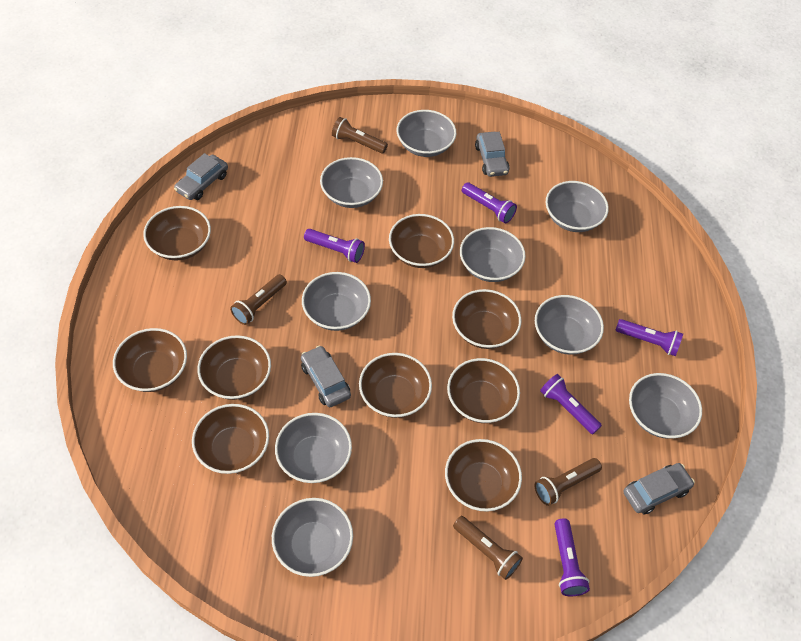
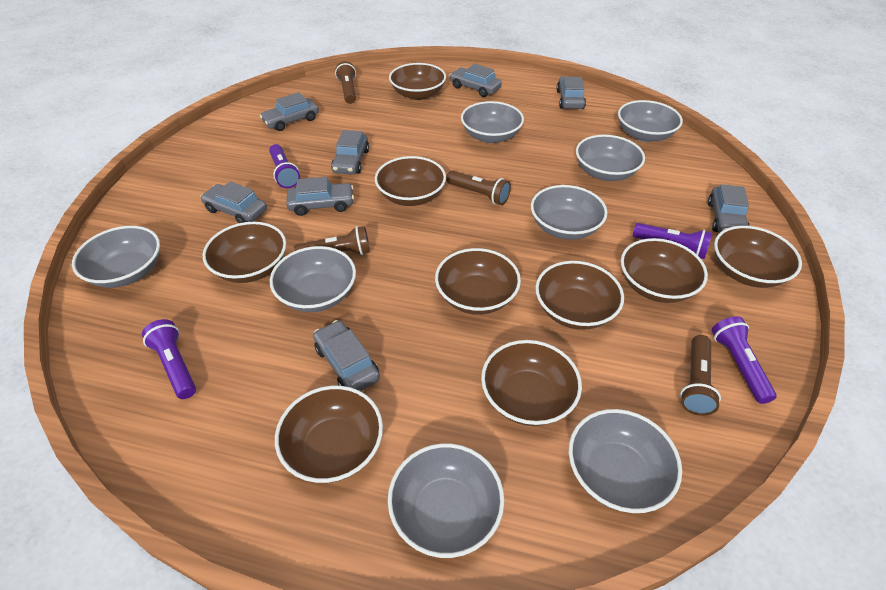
grey bowl: [272,498,353,577] [275,413,352,483] [302,272,371,331] [320,157,383,208] [397,110,456,157] [460,227,526,282] [535,295,604,355] [545,181,609,232] [629,373,702,439] = 9 -> [72,226,160,288] [270,246,356,312] [388,443,504,558] [461,101,524,143] [531,185,607,240] [569,409,682,513] [576,135,645,181] [618,100,683,142] = 8
grey car: [174,153,228,200] [301,345,351,407] [475,132,509,177] [624,463,695,515] = 4 -> [201,181,267,223] [260,92,319,131] [286,177,354,216] [313,320,380,391] [331,130,369,174] [450,64,502,97] [556,76,586,109] [708,184,749,233] = 8
purple flashlight: [304,229,365,263] [462,182,517,224] [540,374,602,434] [554,518,590,596] [615,319,683,356] = 5 -> [142,319,196,399] [269,144,300,188] [633,223,712,259] [712,316,777,404] = 4

